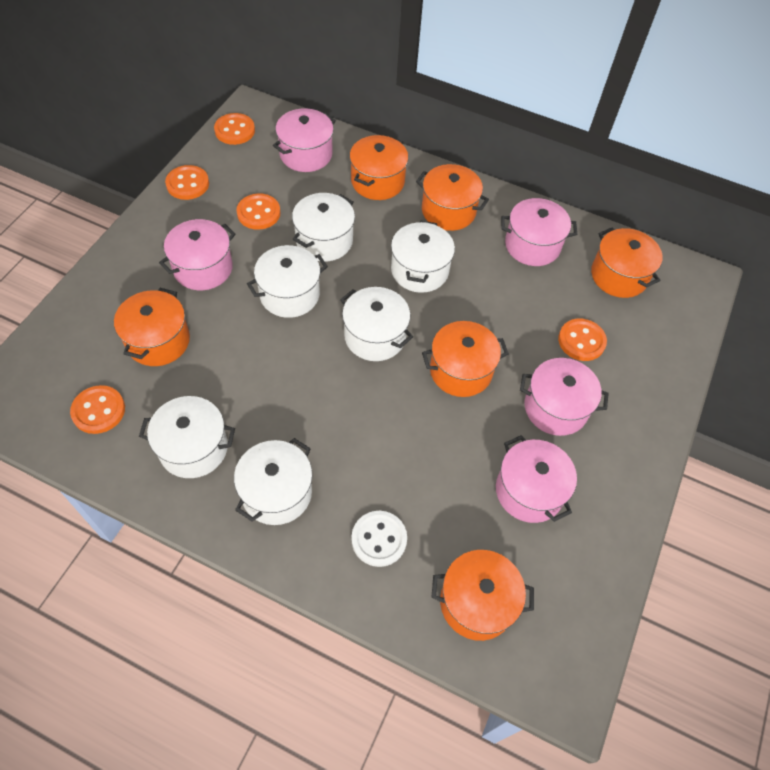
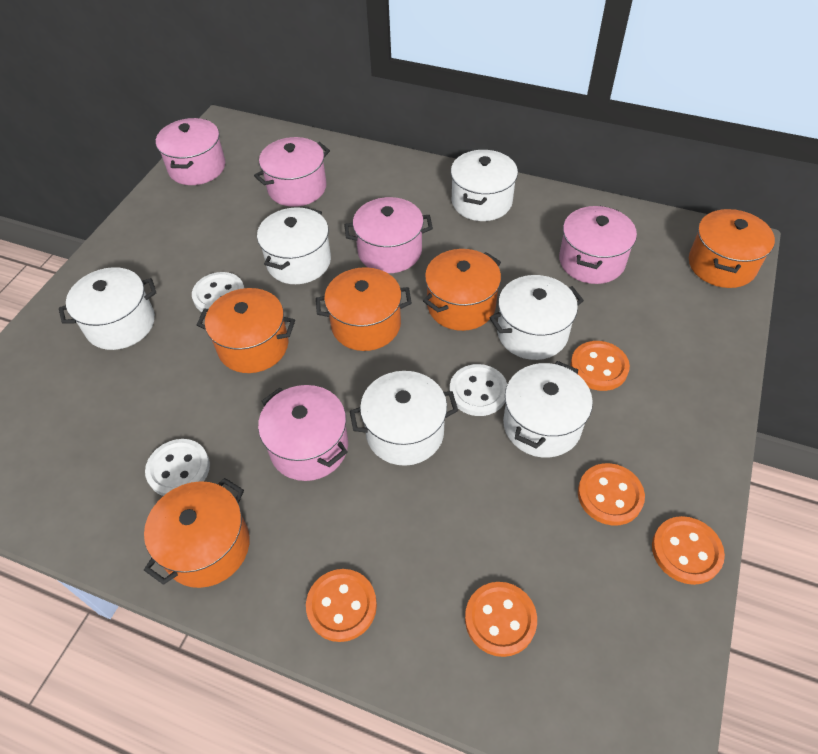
orange pot: [114,288,190,366] [350,135,408,200] [416,164,489,231] [422,321,509,397] [432,550,534,641] [591,228,663,298] = 6 -> [144,478,250,588] [197,288,295,373] [316,267,412,351] [423,249,501,331] [689,209,775,288] = 5
white button: [351,511,407,567] = 1 -> [145,439,210,496] [192,272,244,312] [450,364,508,416] = 3

